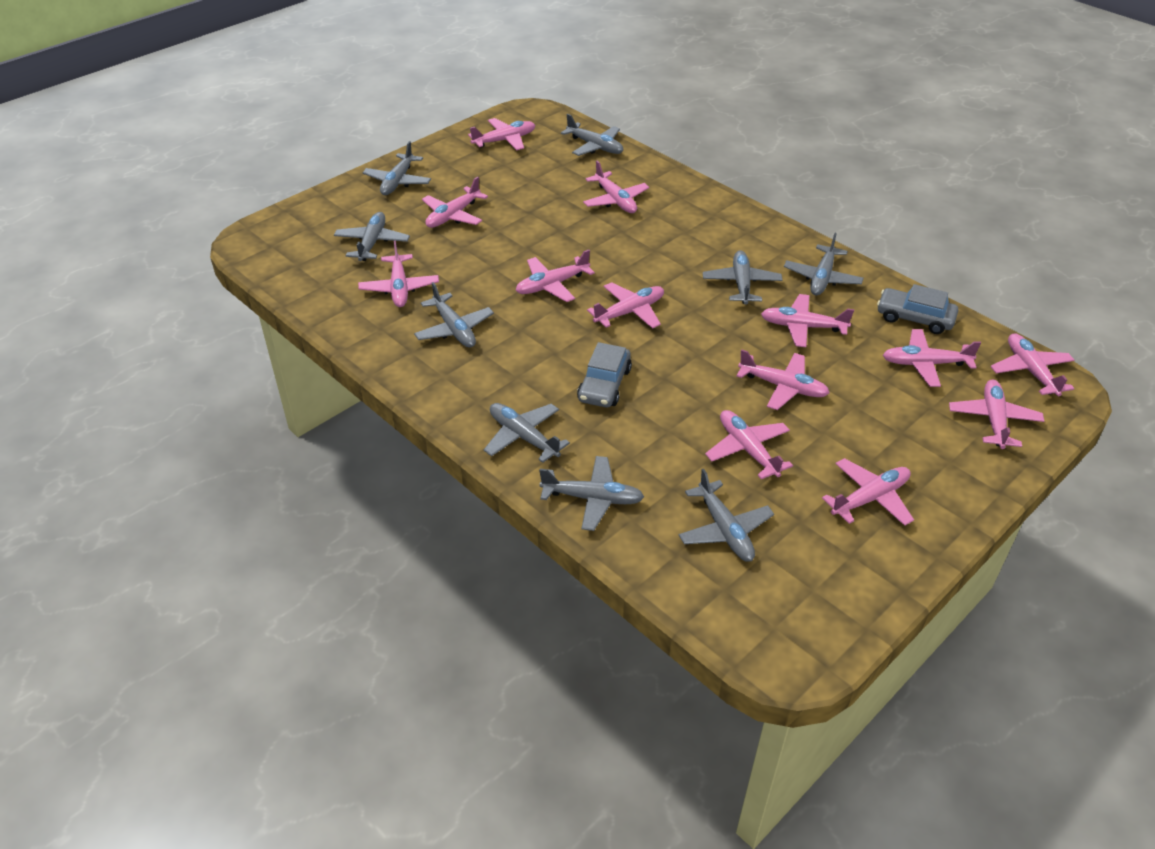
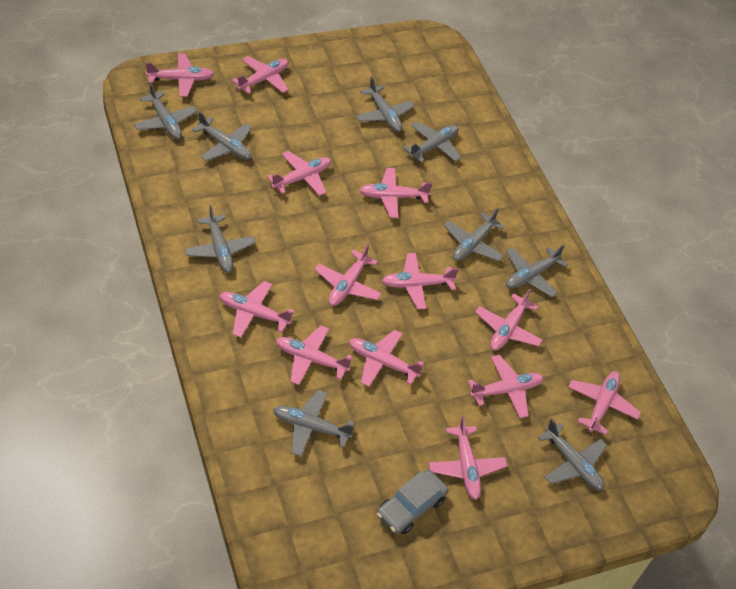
grey car: [577,342,632,407] [877,284,958,334] = 2 -> [377,470,449,534] = 1

